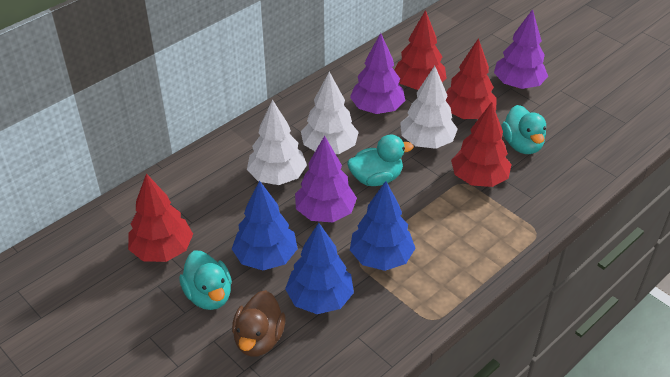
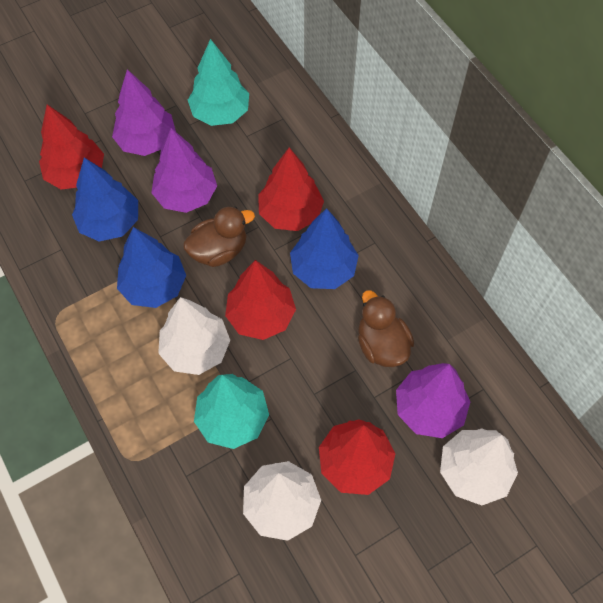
brown duck: [232,290,286,357] = 1 -> [183,206,255,267] [358,290,414,367] = 2
turquoise duck: [179,251,232,310] [347,135,413,186] [502,105,546,154] = 3 -> none = 0
turquoise tree: none = 0 -> [188,39,249,126] [194,374,269,449] = 2

